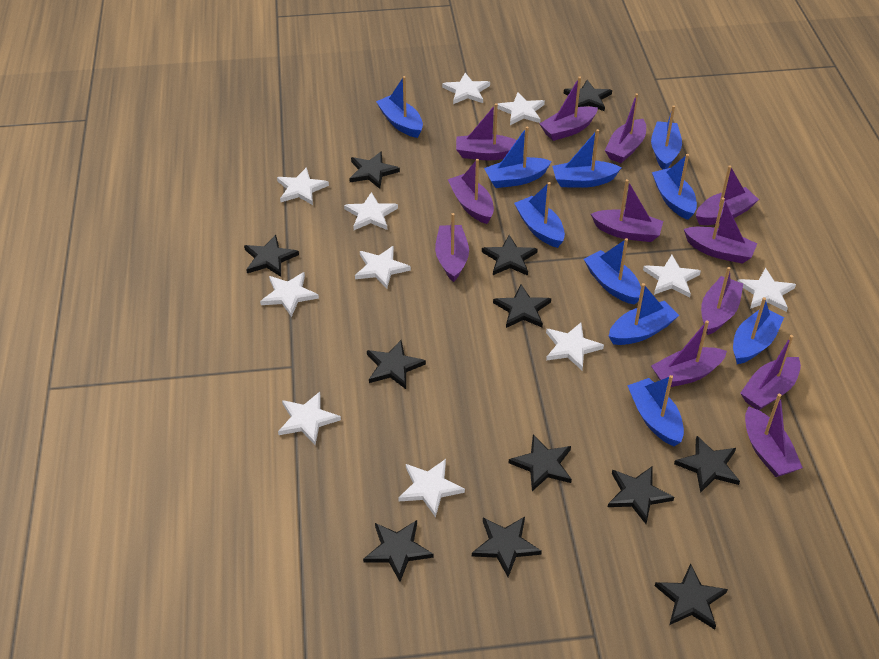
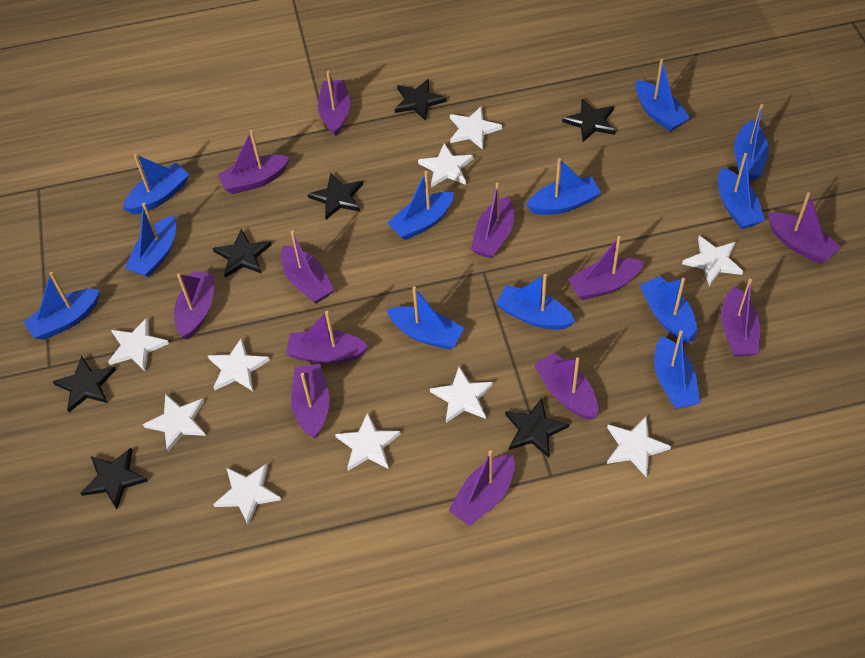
black star: [244,235,299,277] [349,151,400,189] [363,520,433,582] [367,340,426,389] [472,517,542,577] [482,235,538,276] [493,284,551,328] [509,435,572,491] [563,80,612,112] [608,467,674,524] [655,563,728,629] [674,436,740,493] = 12 -> [52,356,116,412] [80,448,148,509] [213,229,271,278] [308,173,363,220] [395,79,447,121] [505,398,569,458] [562,99,615,142] = 7
blue boat: [376,76,423,138] [484,126,552,188] [514,182,565,248] [552,129,621,188] [584,238,641,305] [609,283,679,345] [627,375,684,446] [651,105,682,169] [652,154,697,220] [733,297,784,364] = 10 -> [23,272,99,340] [123,154,189,214] [125,203,176,277] [387,286,464,350] [388,171,454,240] [496,274,575,330] [526,158,601,215] [635,59,690,131] [640,276,697,343] [654,330,700,409] [718,153,765,229] [734,104,769,180] = 12
white star: [260,272,319,317] [277,167,329,205] [278,392,341,445] [344,192,398,230] [355,246,411,289] [398,459,465,517] [442,73,490,104] [498,92,545,125] [546,323,604,370] [643,255,701,298] [737,268,796,312] = 11 -> [108,317,169,371] [143,394,206,452] [208,338,270,391] [213,464,281,525] [335,412,401,471] [418,143,474,187] [430,367,493,423] [450,107,502,150] [607,416,671,478] [682,236,744,287] = 10

